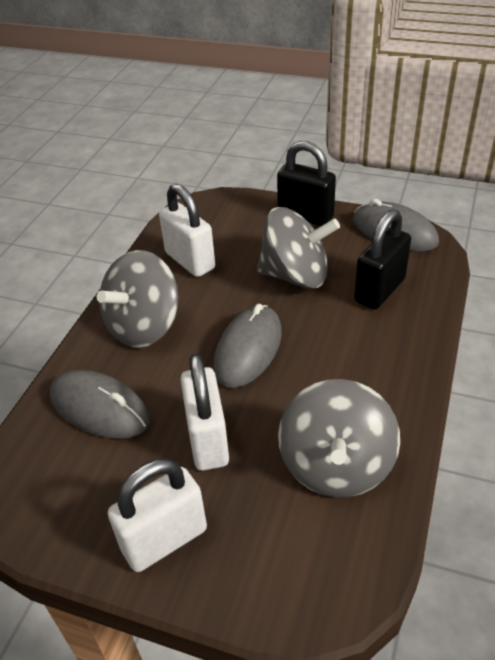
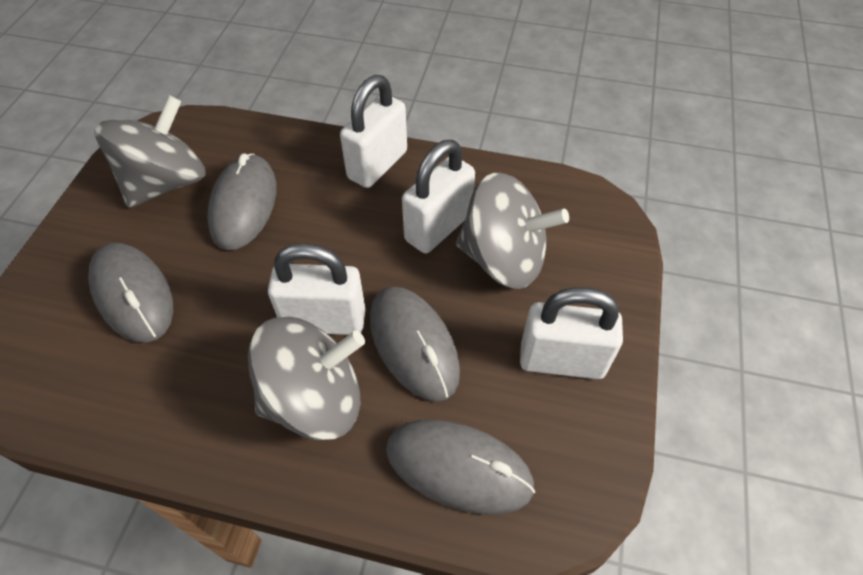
black padlock: [277,141,336,226] [354,209,411,309] = 2 -> none = 0
grey mouse: [50,370,149,439] [213,304,282,388] [353,199,439,252] = 3 -> [88,243,173,343] [207,153,276,250] [370,287,460,402] [386,420,536,515] = 4
white padlock: [108,459,207,572] [159,184,215,277] [180,354,229,471] = 3 -> [268,243,366,335] [340,75,407,188] [402,140,475,253] [520,287,623,379] = 4

